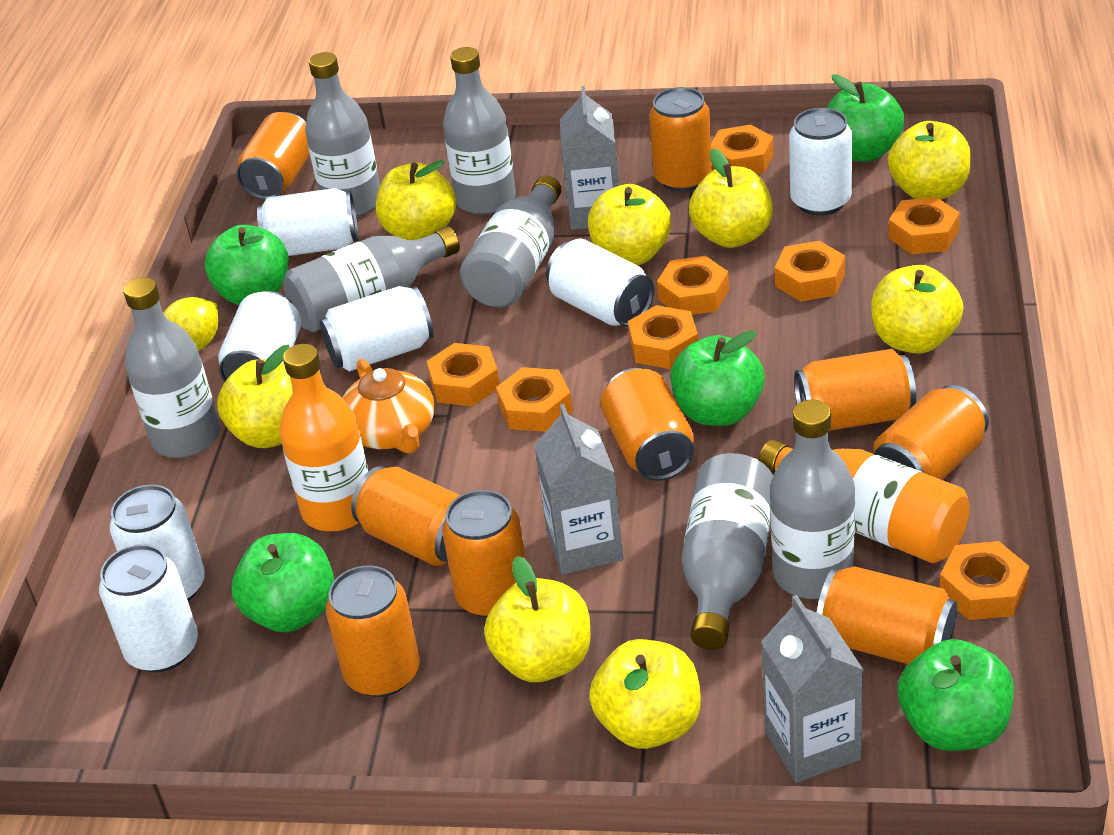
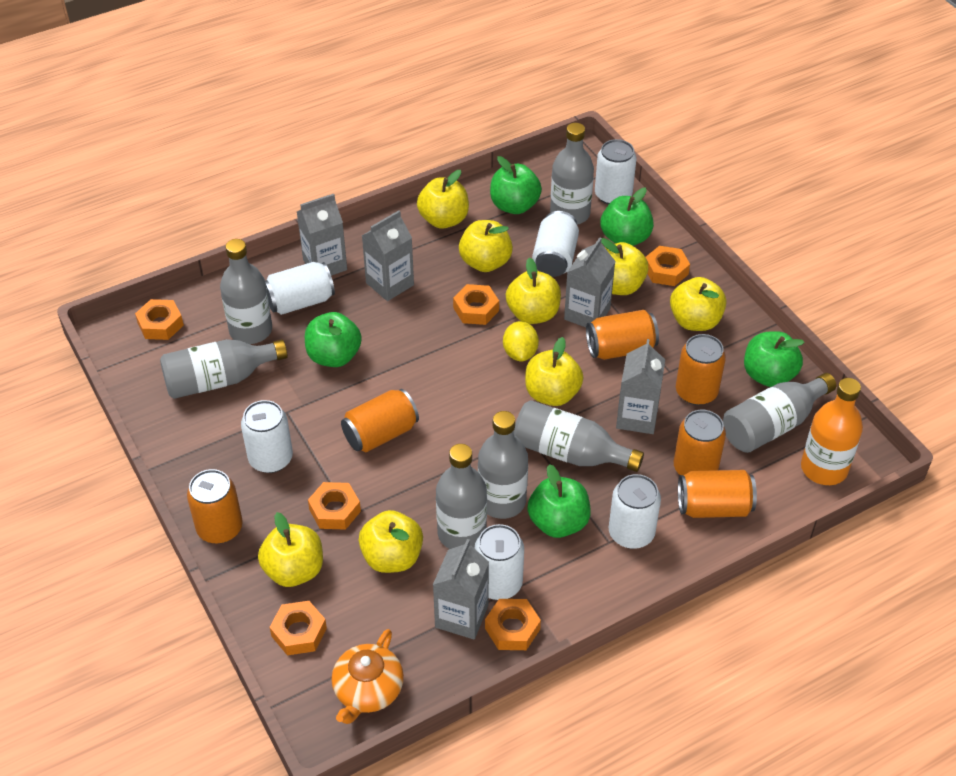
grey carton: [534,404,623,575] [560,86,620,230] [761,595,864,783] = 3 -> [297,194,347,276] [362,210,414,301] [433,539,489,639] [564,237,616,327] [616,339,665,434] = 5
orange bottle: [279,344,368,531] [759,439,970,563] = 2 -> [801,378,863,485] = 1
orange can: [237,112,310,200] [326,565,420,697] [351,466,461,566] [442,490,526,618] [600,368,694,481] [649,87,712,192] [794,349,916,431] [817,566,957,664] [873,385,989,480] = 9 -> [187,469,243,544] [341,389,419,452] [586,310,659,360] [674,410,726,475] [676,334,726,405] [678,470,757,518] = 6
orange nut: [427,343,500,407] [496,367,573,432] [628,305,698,369] [657,256,729,315] [711,125,774,174] [775,241,845,302] [888,197,960,254] [940,541,1029,620] = 8 -> [135,299,184,340] [269,601,327,655] [308,482,361,530] [453,284,499,325] [485,599,541,650] [645,246,690,286] = 6
white can: [99,544,198,673] [110,485,205,601] [218,291,301,383] [257,188,359,256] [320,286,434,372] [546,239,654,327] [789,108,852,216] = 7 -> [241,400,293,473] [265,262,335,315] [474,524,524,600] [532,211,579,277] [595,139,636,205] [608,474,661,549] = 6

